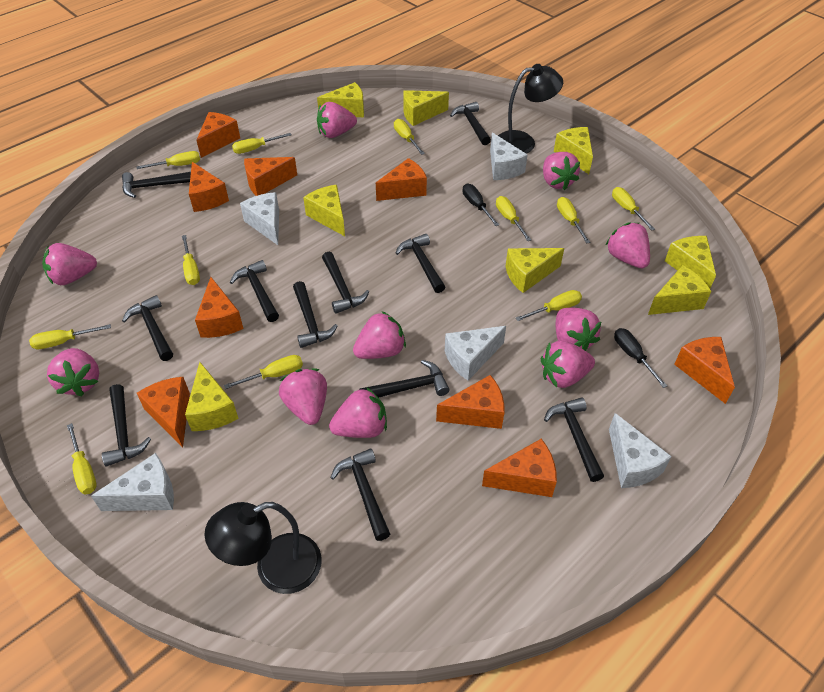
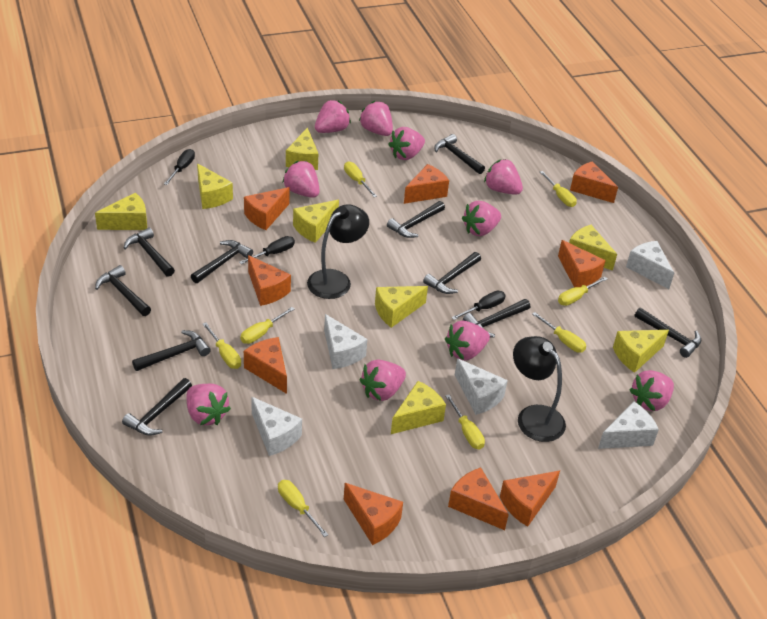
black hammer: [102,384,151,467] [122,172,191,198] [122,295,173,361] [230,260,279,322] [293,281,338,348] [322,252,369,314] [330,448,390,541] [359,360,450,398] [396,234,445,293] [450,102,491,145] [544,397,604,482] = 11 -> [95,265,151,316] [122,378,192,436] [124,228,175,277] [132,330,211,371] [191,240,253,283] [387,201,445,238] [423,252,481,294] [434,134,485,174] [463,299,530,337] [634,308,701,358] = 10
black screwdriver: [462,184,499,226] [614,328,667,388] = 2 -> [164,149,195,185] [239,236,295,264] [451,291,506,320] = 3
yellow screwdriver: [29,324,111,349] [67,423,97,494] [136,151,200,169] [182,235,200,285] [224,355,303,389] [232,133,291,154] [394,119,425,155] [496,196,531,241] [516,290,582,321] [557,197,590,244] [612,187,655,230] = 11 -> [203,322,241,369] [240,307,294,344] [278,480,329,537] [344,161,377,197] [445,395,485,449] [532,312,586,353] [540,171,577,207] [558,277,607,306] = 8

